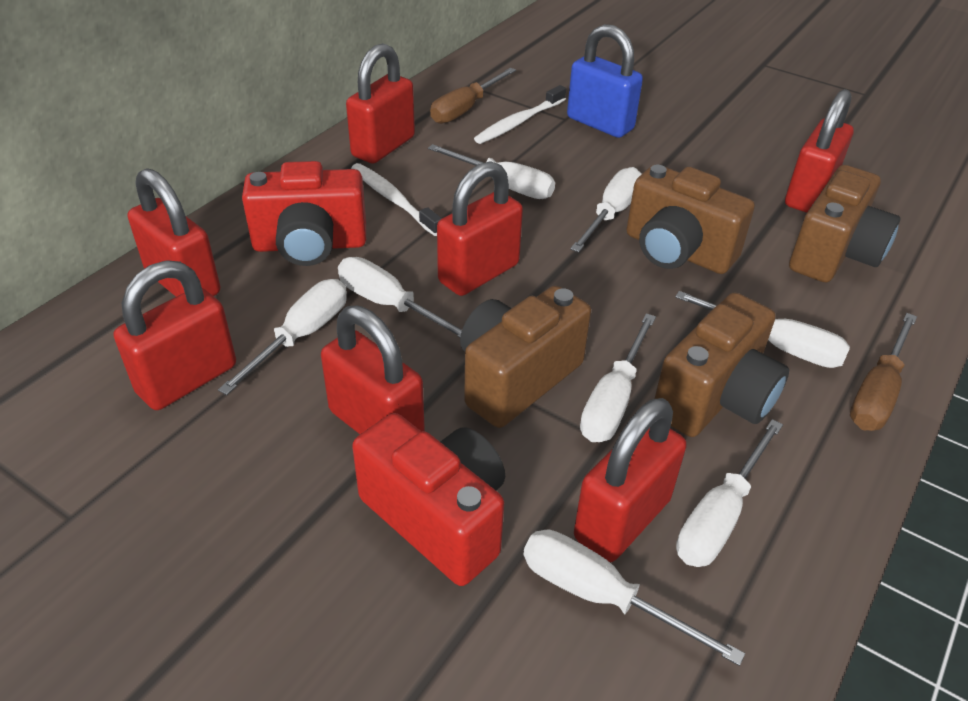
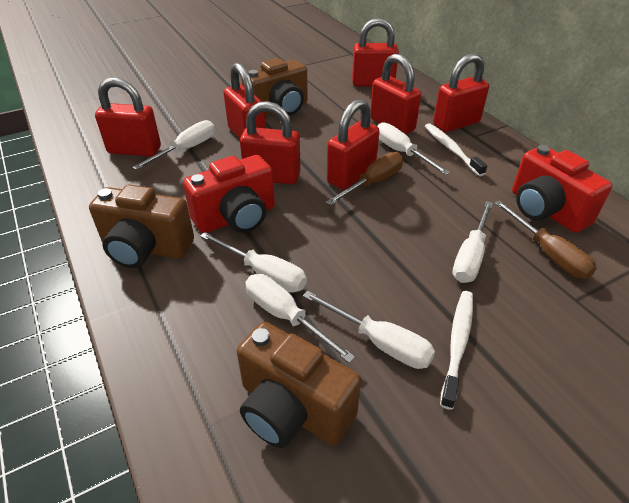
blue padlock: [567,24,643,138] = 1 -> none = 0
brown camera: [460,286,591,428] [627,164,755,274] [655,292,789,437] [789,165,900,283] = 4 -> [89,184,194,268] [237,322,361,448] [241,58,308,116] = 3
white screwdriver: [218,279,347,395] [338,257,462,338] [428,144,555,199] [523,530,745,666] [570,167,642,252] [580,313,656,442] [675,291,850,368] [676,419,783,567] = 8 -> [132,120,215,170] [200,232,307,293] [245,274,355,363] [303,291,435,369] [377,122,450,175] [452,201,493,283] = 6

